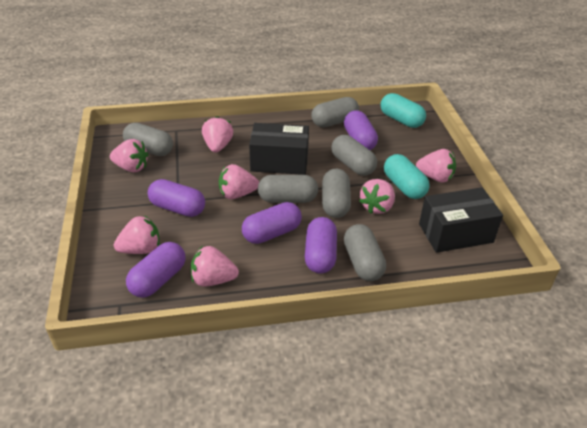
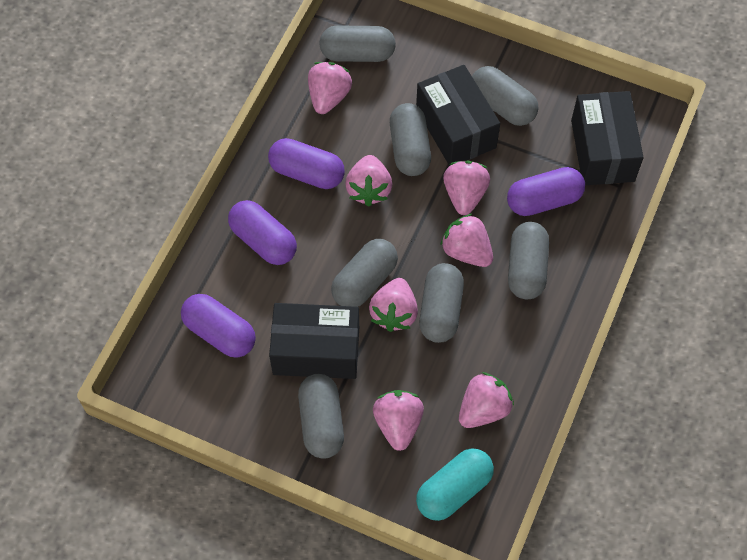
black box: [249,123,309,175] [419,187,503,253] = 2 -> [269,303,359,379] [416,65,500,166] [571,91,644,185] = 3
grey capsule: [123,123,173,156] [258,175,318,203] [311,97,359,127] [322,169,351,218] [331,135,377,176] [344,224,386,281] = 6 -> [298,374,344,459] [319,25,396,62] [331,239,398,307] [390,103,431,176] [419,263,464,343] [472,66,539,126] [508,222,549,299] = 7
purple capsule: [126,242,186,298] [148,179,205,217] [242,202,302,244] [305,217,337,274] [344,110,378,150] = 5 -> [181,294,256,358] [228,200,297,265] [268,138,345,189] [507,167,585,216] = 4
turquoise capsule: [380,93,426,128] [384,154,430,199] = 2 -> [416,448,494,521] = 1

